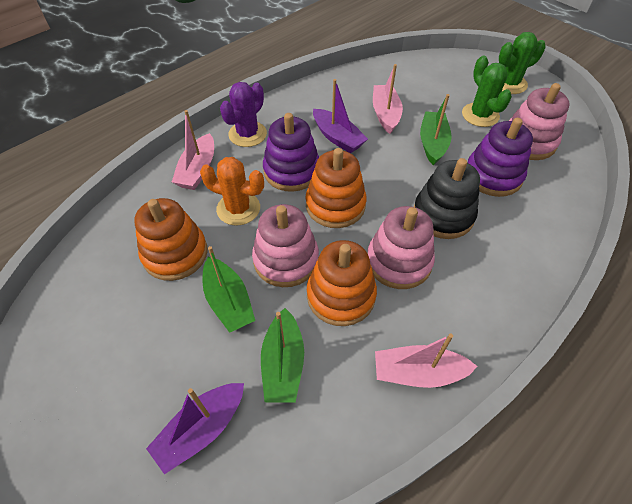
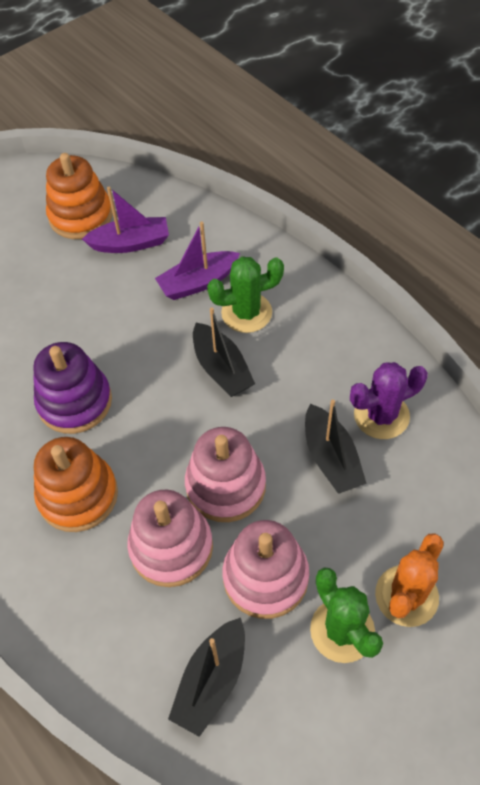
black boat: none = 0 -> [168,618,245,737] [193,307,255,397] [305,399,367,494] = 3
black stacking toy: [414,158,480,239] = 1 -> none = 0
green boat: [203,246,255,333] [261,308,304,403] [420,94,452,165] = 3 -> none = 0
orange stacking toy: [134,198,208,281] [306,148,367,228] [307,240,377,326] = 3 -> [34,437,118,532] [46,153,112,239] = 2
pink boat: [172,110,214,190] [373,64,403,134] [375,334,478,388] = 3 -> none = 0
purple stacking toy: [263,113,319,192] [467,118,533,197] = 2 -> [33,342,112,434] = 1

